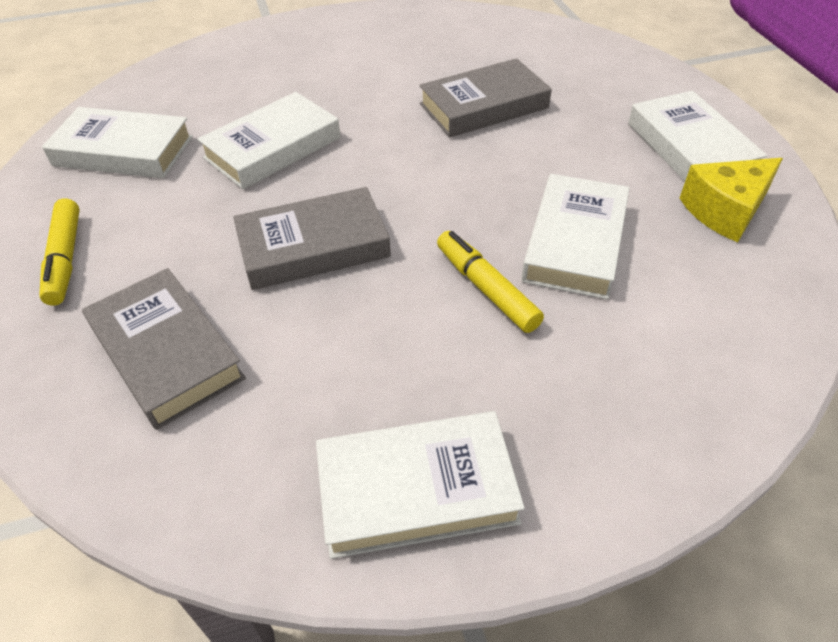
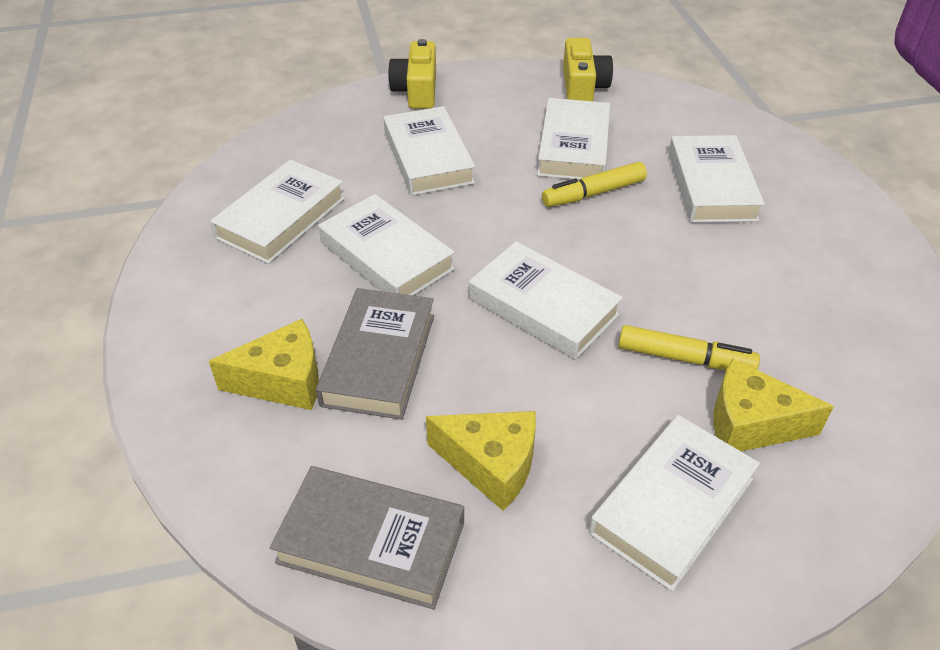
grey book: [82,268,246,430] [233,187,391,290] [419,58,552,137] = 3 -> [270,466,464,609] [316,288,434,420] = 2
white book: [42,107,193,178] [197,92,341,189] [316,411,525,559] [521,174,630,299] [628,91,768,181] = 5 -> [210,160,345,264] [318,194,455,296] [383,106,475,196] [469,241,623,360] [537,98,610,180] [589,415,760,592] [669,135,765,223] = 7
yellow camera: none = 0 -> [388,39,436,109] [563,38,613,101] = 2
yellow cheese: [680,158,783,242] = 1 -> [209,319,319,410] [426,411,536,511] [714,359,834,451] = 3

